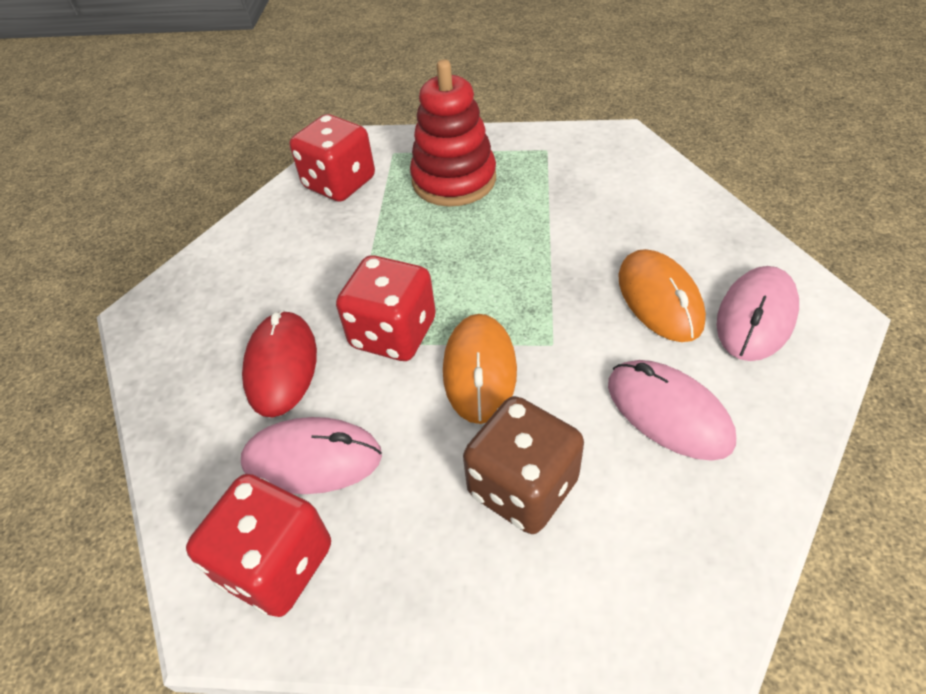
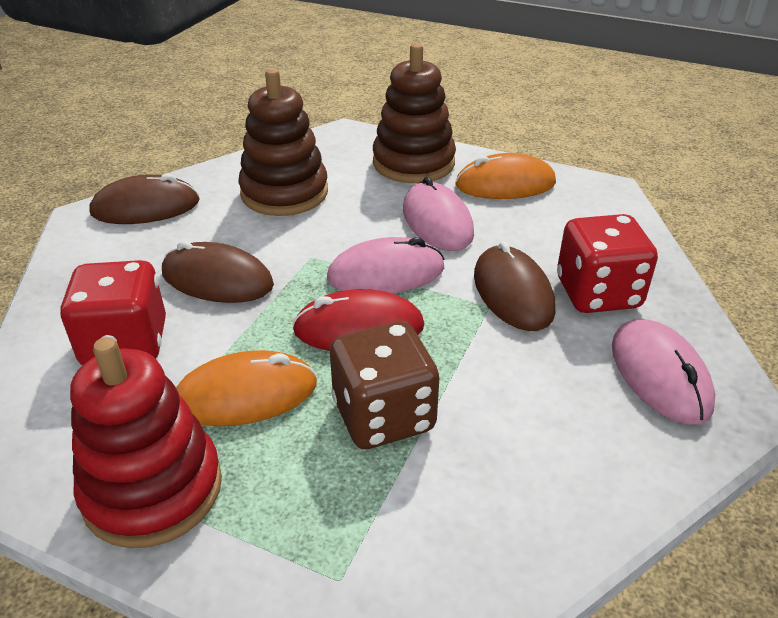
brown mouse: none = 0 -> [89,174,200,224] [162,241,274,303] [474,241,555,331] = 3
brown stacking toy: none = 0 -> [238,69,328,216] [373,43,456,183] = 2
red dice: [186,474,331,617] [289,114,375,202] [336,255,436,361] = 3 -> [60,260,166,366] [557,214,658,313] = 2

